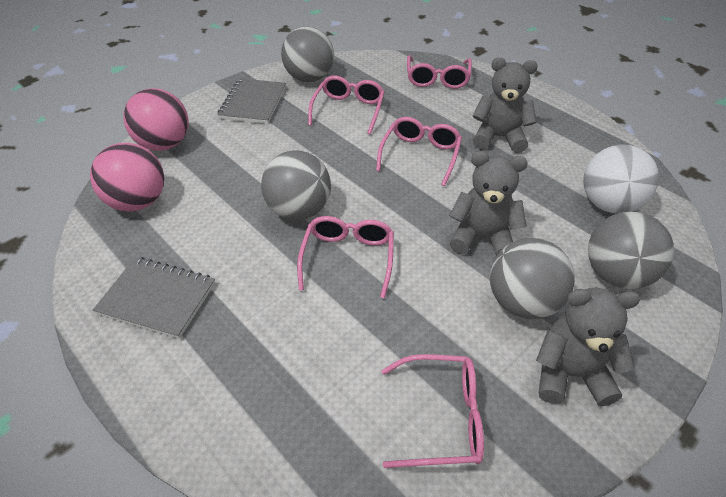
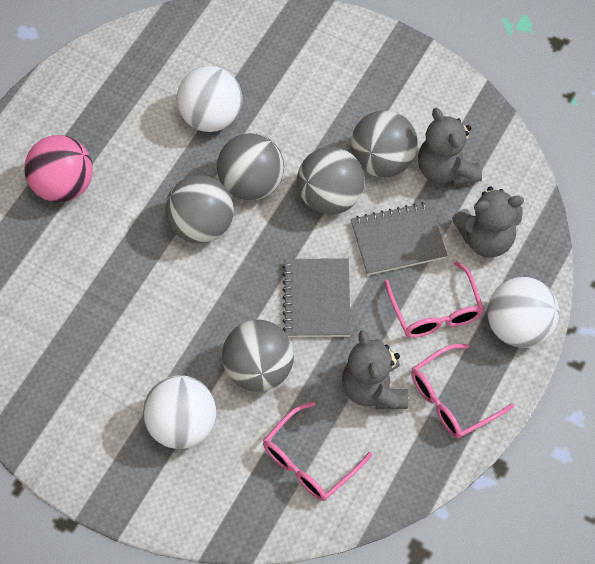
grey ball: [261,150,331,220] [281,26,334,82] [490,238,575,319] [588,212,674,289] = 4 -> [165,175,234,244] [217,133,284,201] [222,320,294,392] [297,147,365,215] [351,110,418,177] = 5
pink ball: [90,143,164,211] [123,88,189,151] = 2 -> [25,135,93,203] = 1
pink glasses: [297,216,394,298] [308,76,385,135] [376,117,462,186] [382,354,484,468] [407,55,472,89] = 5 -> [263,402,372,501] [384,261,484,338] [411,344,514,439] = 3
white ball: [583,145,659,213] = 1 -> [143,375,216,449] [177,66,243,132] [487,277,559,348] = 3

